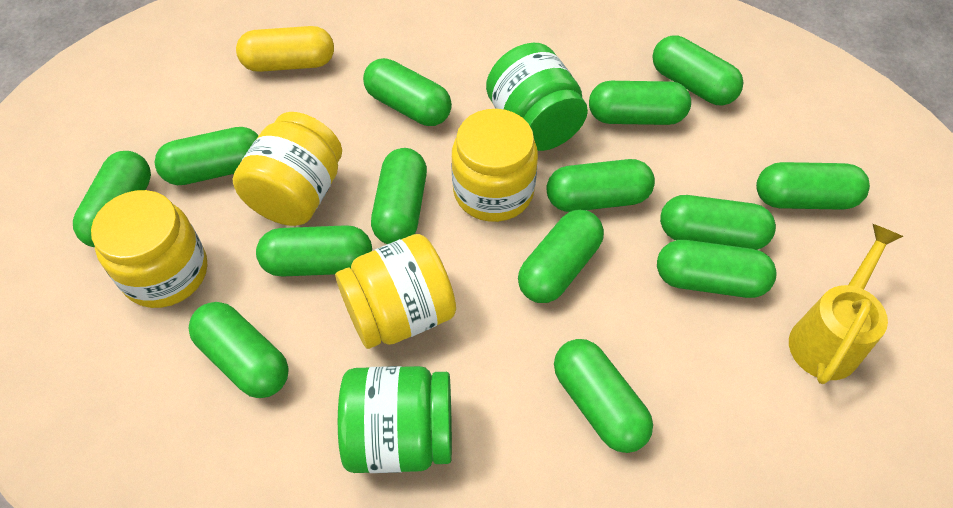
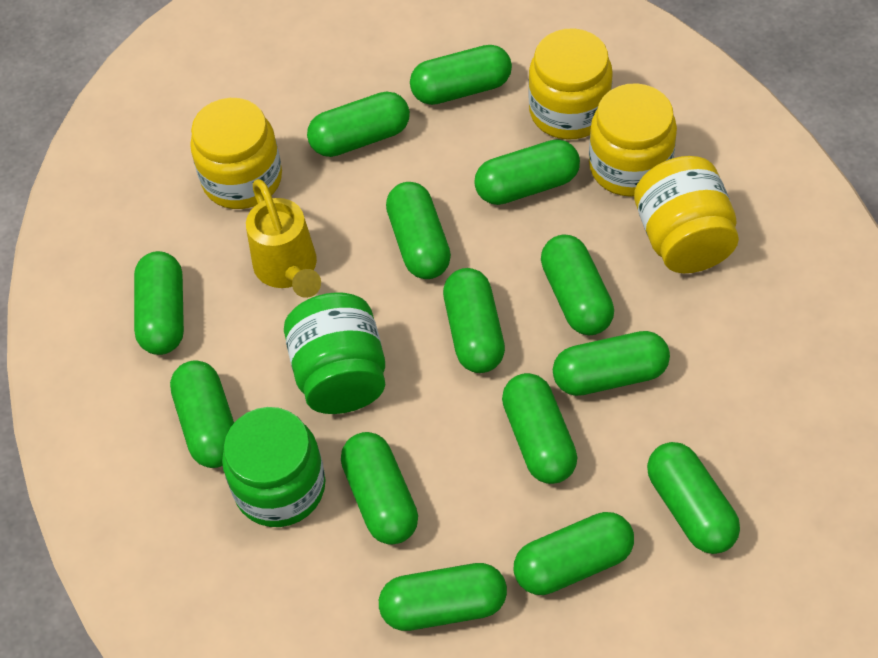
yellow capsule: [236,26,334,72] = 1 -> none = 0

